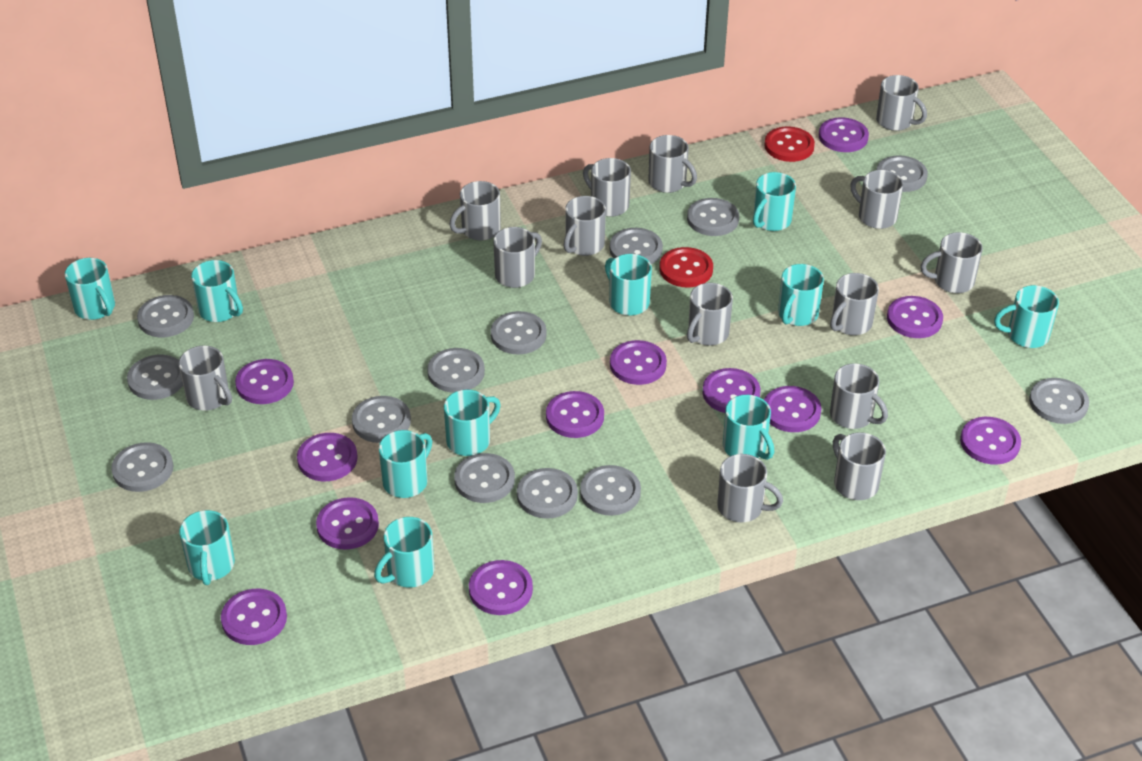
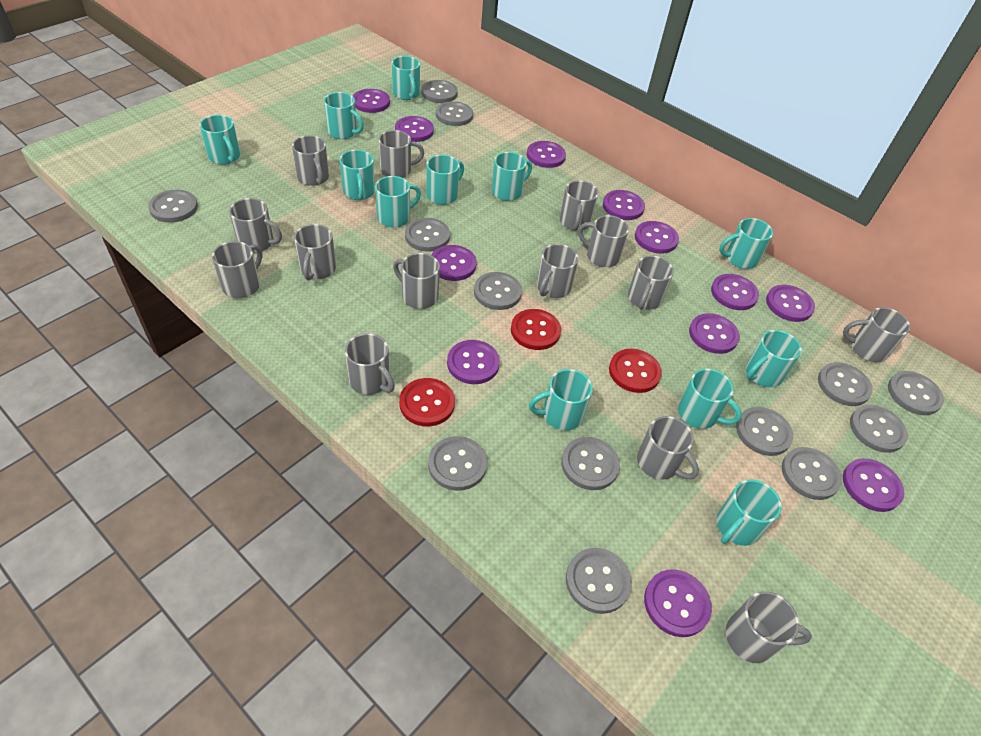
red button: [660,247,713,287] [764,126,815,162] = 2 -> [399,378,455,426] [511,309,561,350] [609,349,662,393] = 3
turquoise mug: [65,258,115,320] [179,510,235,585] [191,260,243,322] [374,517,434,588] [379,430,432,498] [444,390,501,456] [605,254,652,316] [723,395,774,460] [753,172,796,231] [778,264,824,326] [994,285,1059,348] = 11 -> [199,115,240,165] [324,92,364,139] [340,150,375,200] [375,176,421,228] [392,56,420,100] [426,155,464,205] [492,152,532,201] [529,369,593,431] [678,368,742,429] [716,479,782,546] [719,218,773,269] [746,330,802,387] = 12

